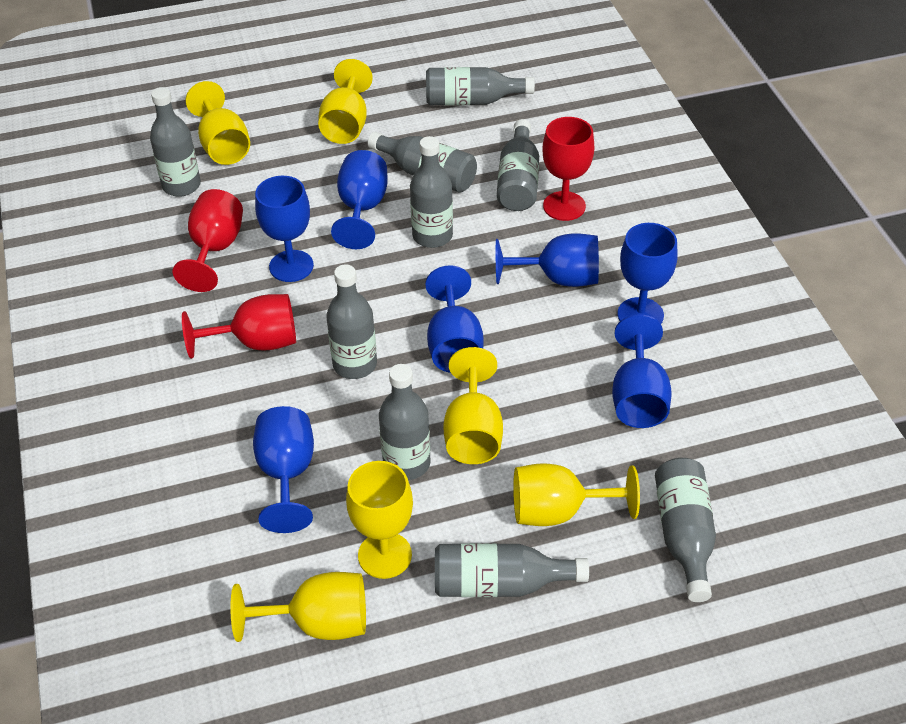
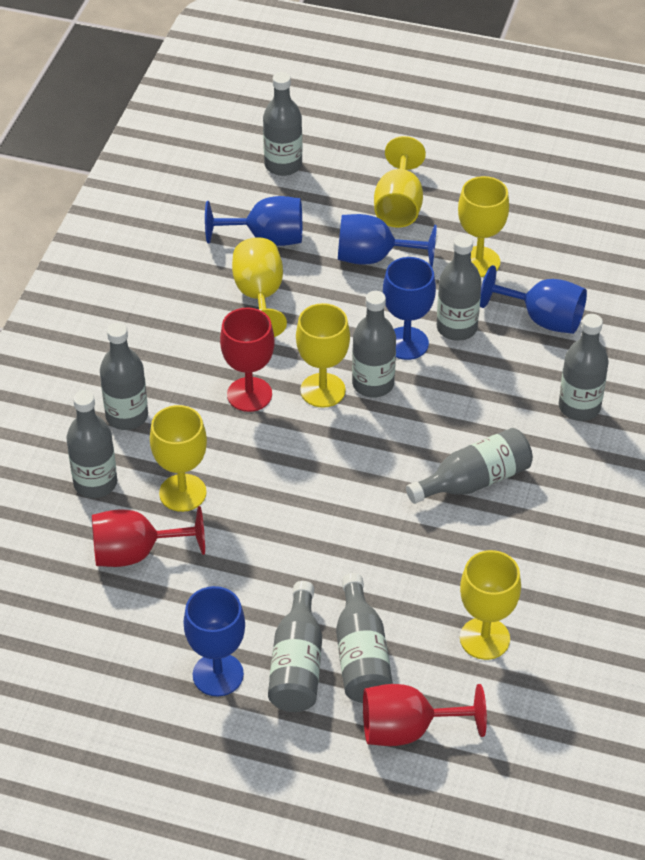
blue goblet: [253,406,314,533] [255,176,314,282] [331,150,388,249] [425,265,483,373] [496,233,599,287] [612,314,672,428] [618,223,678,324] = 7 -> [184,586,245,697] [205,196,302,246] [338,214,437,267] [383,257,436,360] [480,265,587,334] = 5

